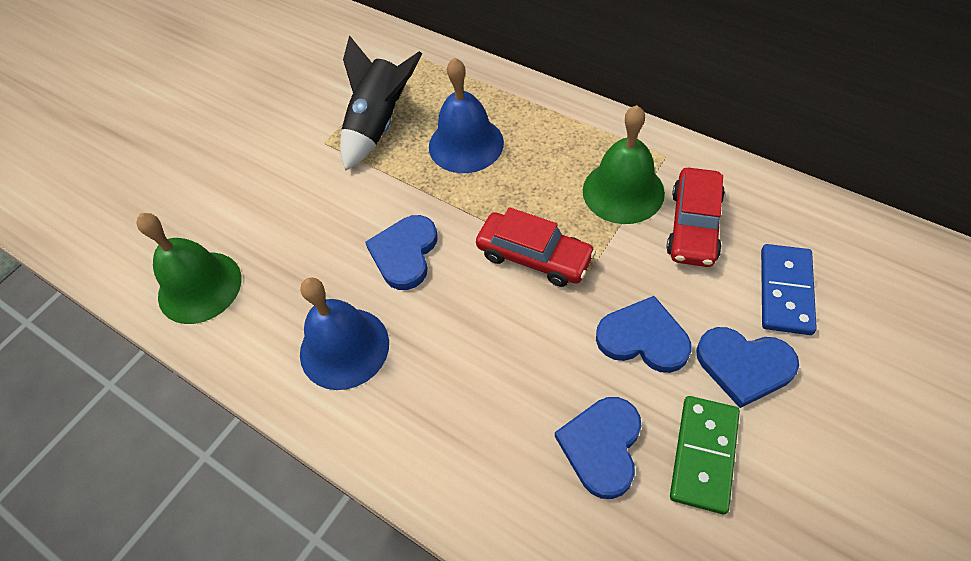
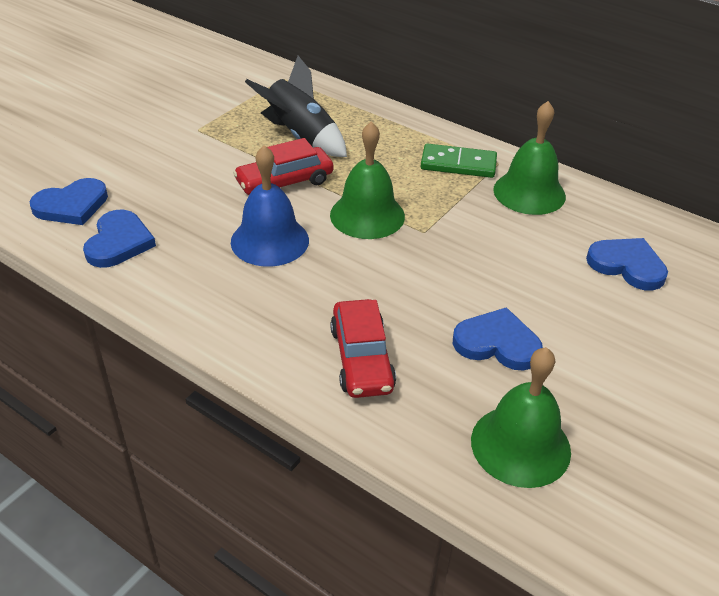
blue bell: [300,277,389,390] [429,57,504,173] = 2 -> [231,145,309,266] = 1
blue domino: [761,244,817,335] = 1 -> none = 0
green bell: [136,213,242,324] [583,105,665,224] = 2 -> [330,121,405,239] [471,347,571,488] [493,101,566,215] = 3

